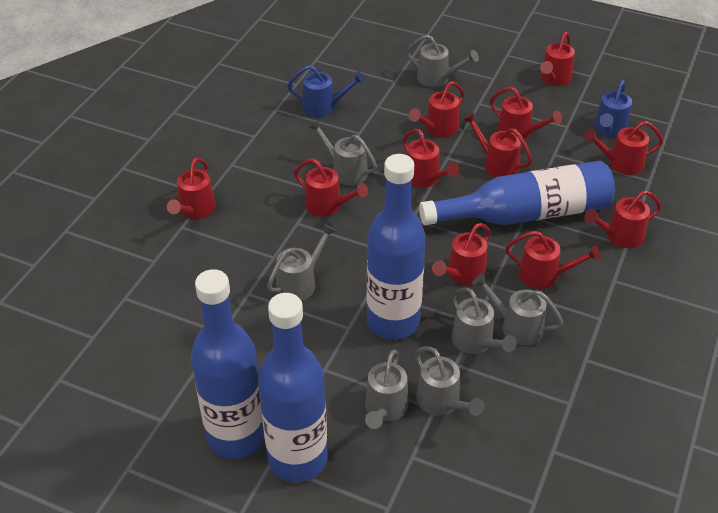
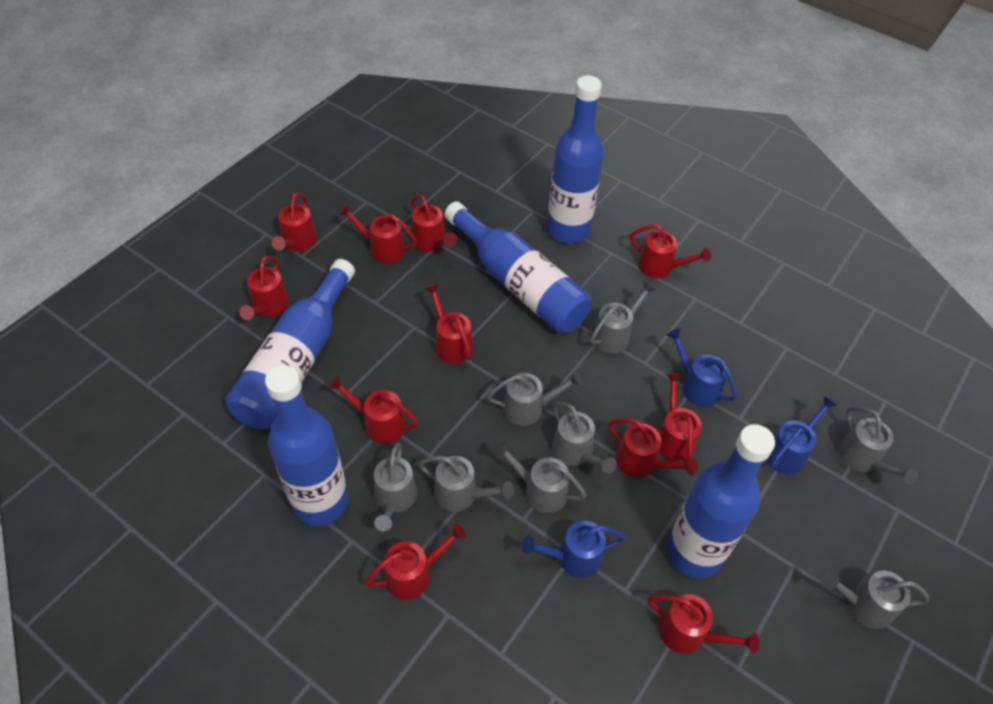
blue bottle: [191,269,264,459] [258,293,327,483] [367,154,426,340] [419,161,615,225] = 4 -> [225,259,355,430] [265,365,349,526] [444,201,592,333] [547,76,604,243] [666,424,775,579] = 5
blue watering can: [287,65,365,117] [594,80,632,137] = 2 -> [521,521,625,578] [667,328,737,407] [766,396,838,475] = 3
grey watering can: [267,224,336,301] [309,120,377,185] [365,350,408,429] [406,35,479,87] [415,347,484,416] [452,288,517,354] [472,273,563,345] = 7 -> [374,442,417,531] [418,456,514,512] [487,371,582,426] [493,440,587,513] [552,402,617,474] [590,281,656,353] [822,571,929,629] [839,406,918,484] = 8

